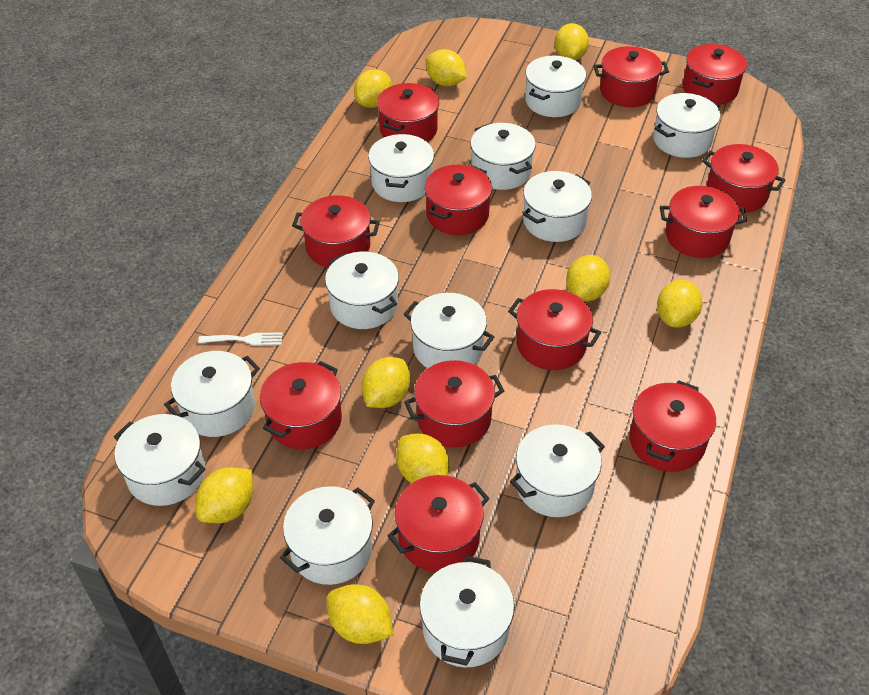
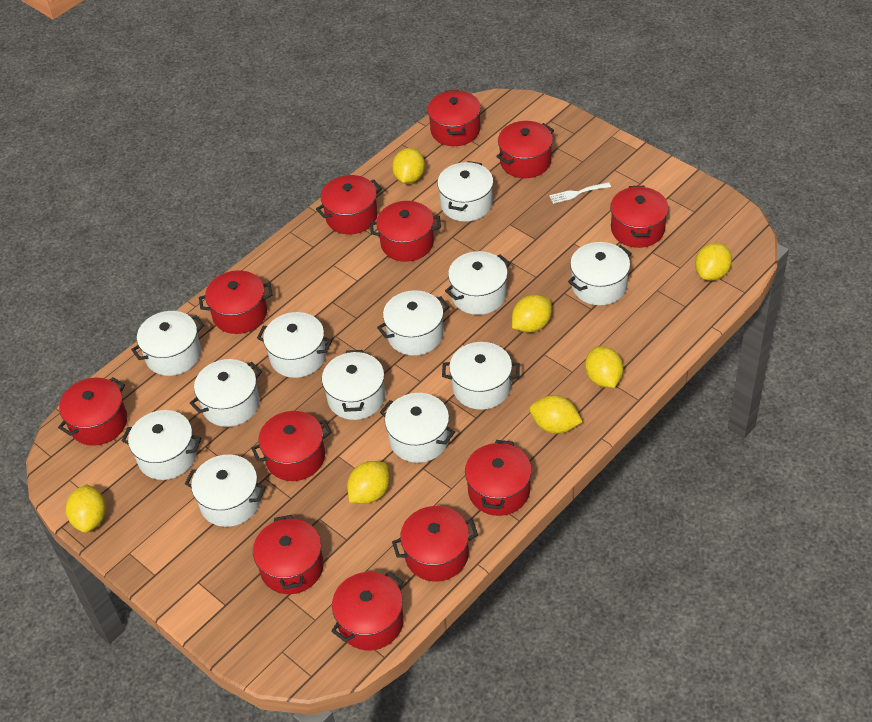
yellow lemon: [195,467,253,523] [326,584,394,644] [354,69,392,108] [361,357,411,408] [396,434,449,483] [426,49,467,86] [554,23,589,60] [566,255,610,302] [657,280,702,328] = 9 -> [66,484,106,533] [347,461,390,504] [392,148,425,184] [512,295,552,333] [530,395,583,434] [585,346,623,388] [695,243,732,281] = 7

